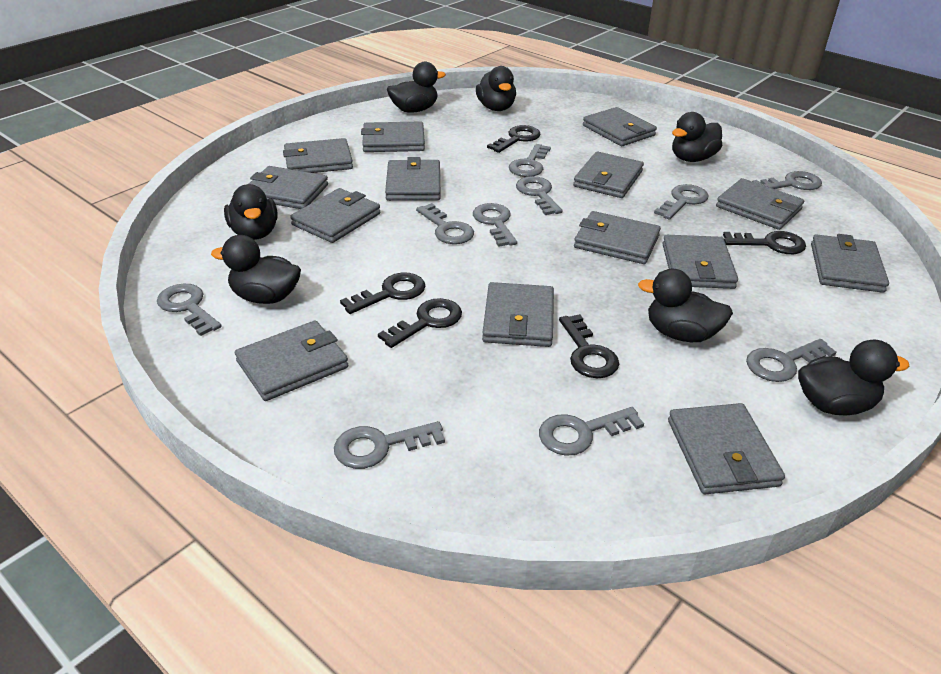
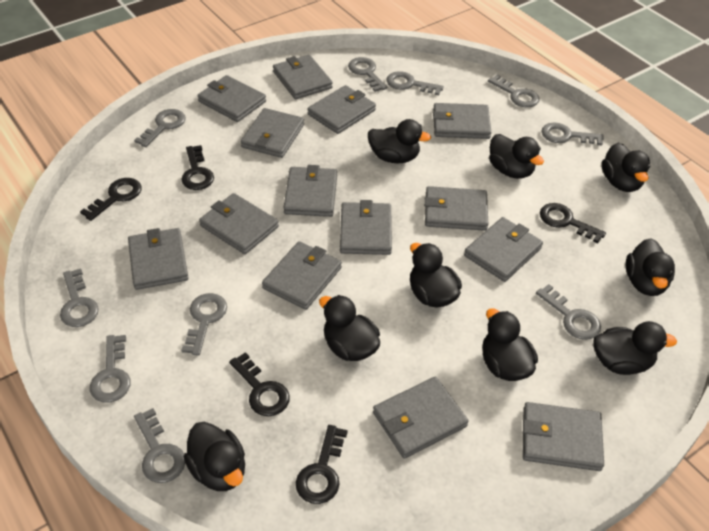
black duck: [211,235,301,304] [224,184,278,240] [387,62,446,113] [476,66,516,111] [638,269,733,342] [672,112,722,162] [798,339,910,416] = 7 -> [184,422,245,491] [319,295,380,361] [368,119,431,163] [410,243,462,307] [482,308,538,381] [489,134,544,179] [593,321,677,375] [601,143,650,192] [625,238,675,296] = 9

